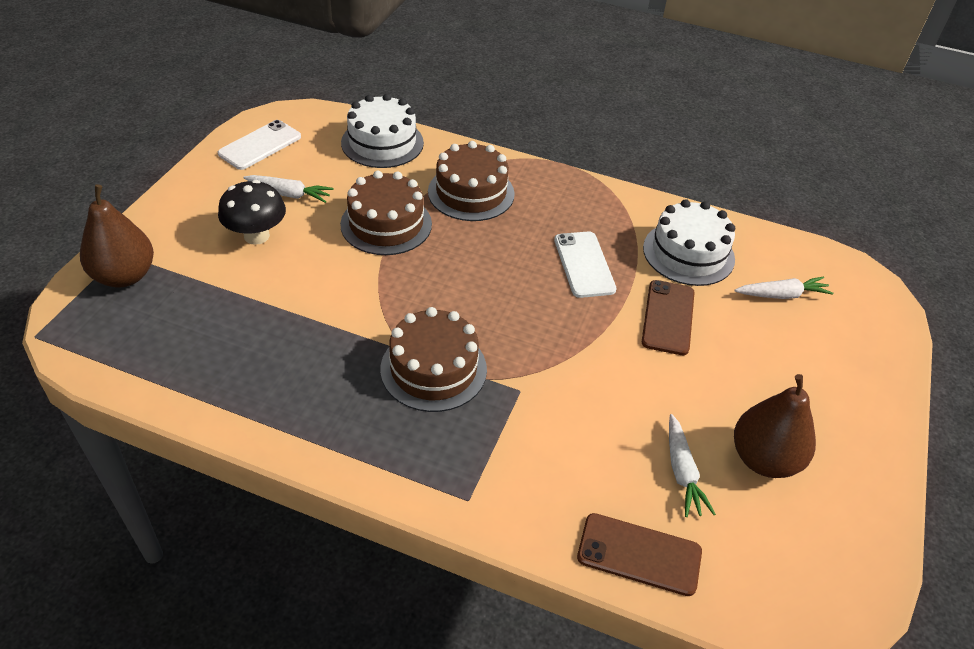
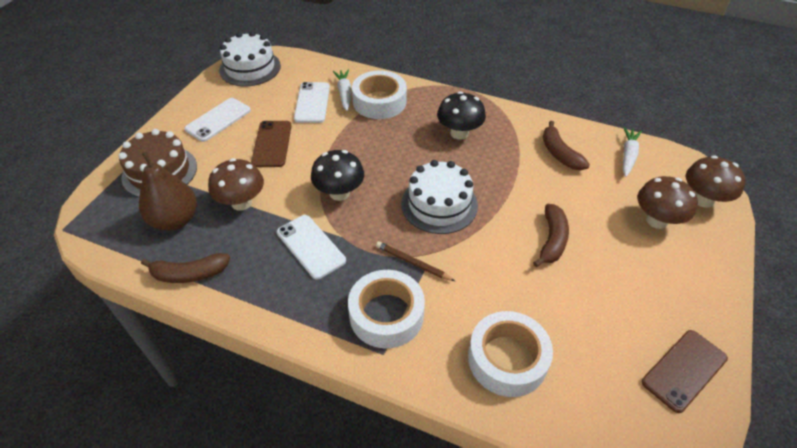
black mushroom: [218,180,286,245] = 1 -> [311,150,364,201] [437,91,486,140] = 2
brown banana: none = 0 -> [141,253,230,283] [533,204,569,267] [543,121,590,170] = 3
brown cake: [340,171,432,255] [380,307,487,412] [428,141,515,221] = 3 -> [118,129,197,197] = 1
brown mushroom: none = 0 -> [208,158,264,211] [638,176,697,229] [686,155,745,208] = 3
brown pear: [80,184,154,288] [734,374,816,478] = 2 -> [139,152,197,231] = 1
brown pencil: none = 0 -> [376,241,455,281] = 1
white carrot: [243,175,333,203] [669,414,716,517] [734,276,833,299] = 3 -> [333,69,352,111] [623,127,642,177] = 2
white phone: [218,120,301,170] [554,231,617,298] = 2 -> [184,98,251,142] [277,215,346,280] [294,82,330,123] = 3
white tape: none = 0 -> [348,270,425,349] [352,71,407,119] [468,311,553,397] = 3

